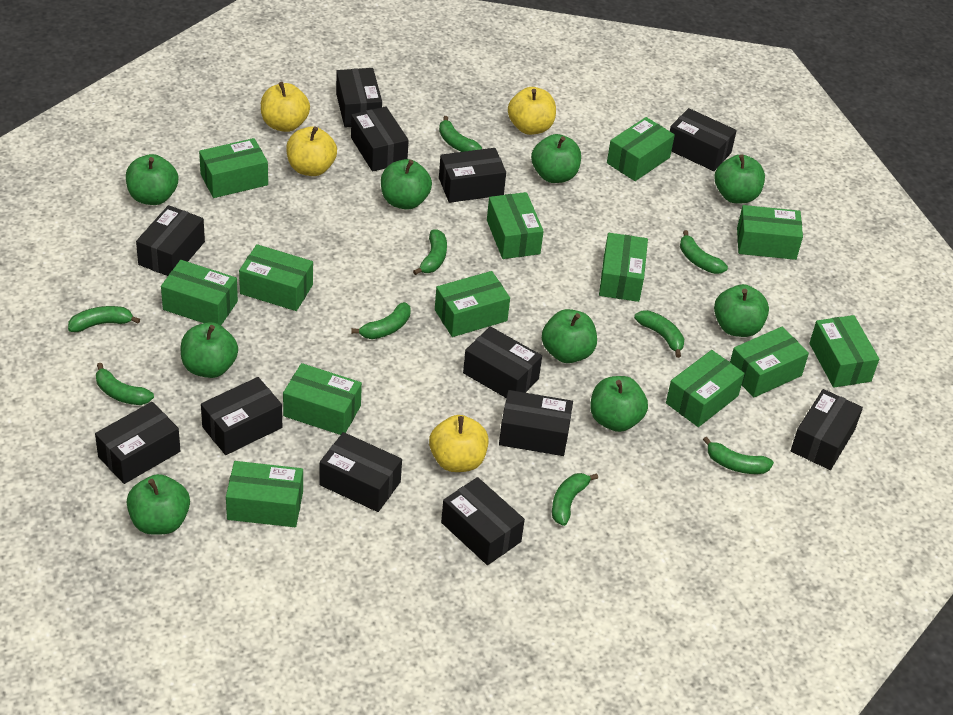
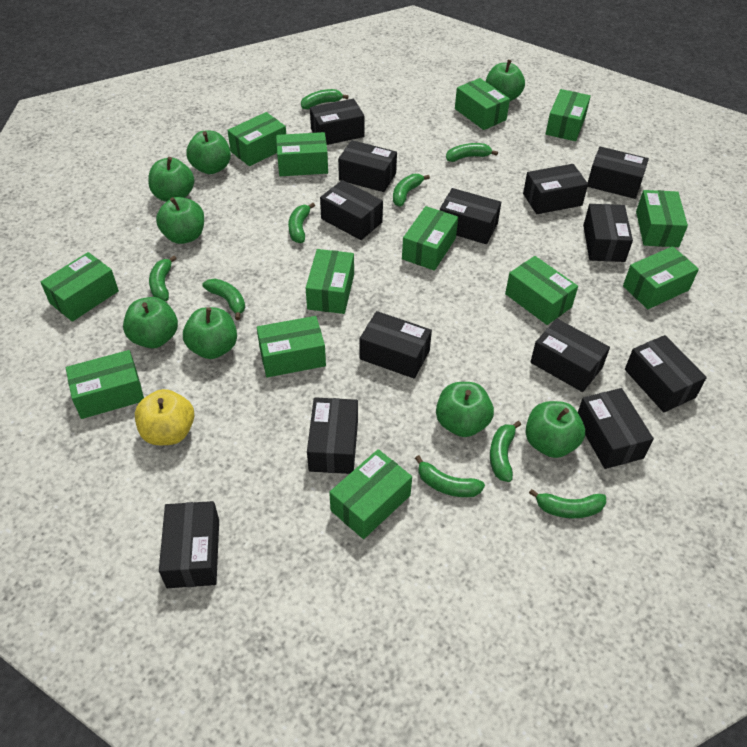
black box: [95,402,180,484] [136,205,205,276] [201,377,282,455] [319,432,402,512] [336,68,382,128] [351,106,409,172] [439,148,506,203] [441,477,525,565] [463,326,542,398] [499,390,573,456] [670,108,737,171] [791,389,863,470] = 12 -> [159,501,219,588] [307,397,358,474] [310,99,365,145] [320,180,383,240] [338,140,397,192] [360,311,432,379] [440,188,501,244] [523,164,588,214] [530,319,610,392] [578,388,654,469] [583,204,633,262] [588,147,649,199] [625,335,707,412] = 13
green apple: [126,154,178,205] [127,474,190,535] [181,322,238,378] [381,159,432,210] [531,134,581,183] [542,309,597,363] [590,376,648,432] [714,284,769,337] [715,154,765,203] = 9 -> [123,297,178,348] [148,157,194,202] [156,197,204,244] [183,307,237,359] [186,131,231,174] [436,382,494,437] [486,60,525,101] [526,401,585,458] = 8
yellow apple: [261,82,310,132] [286,126,337,176] [429,415,489,472] [508,87,556,135] = 4 -> [135,389,194,445] = 1

